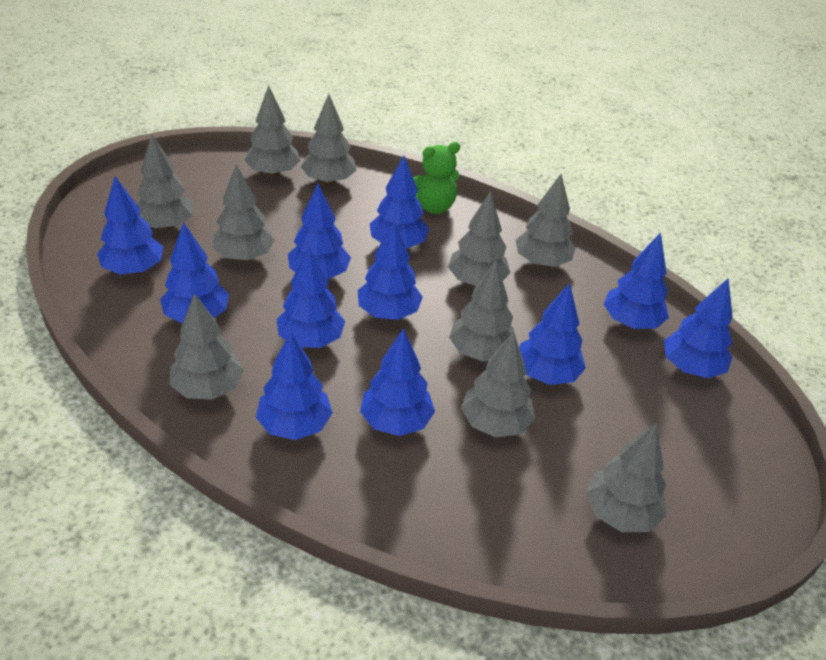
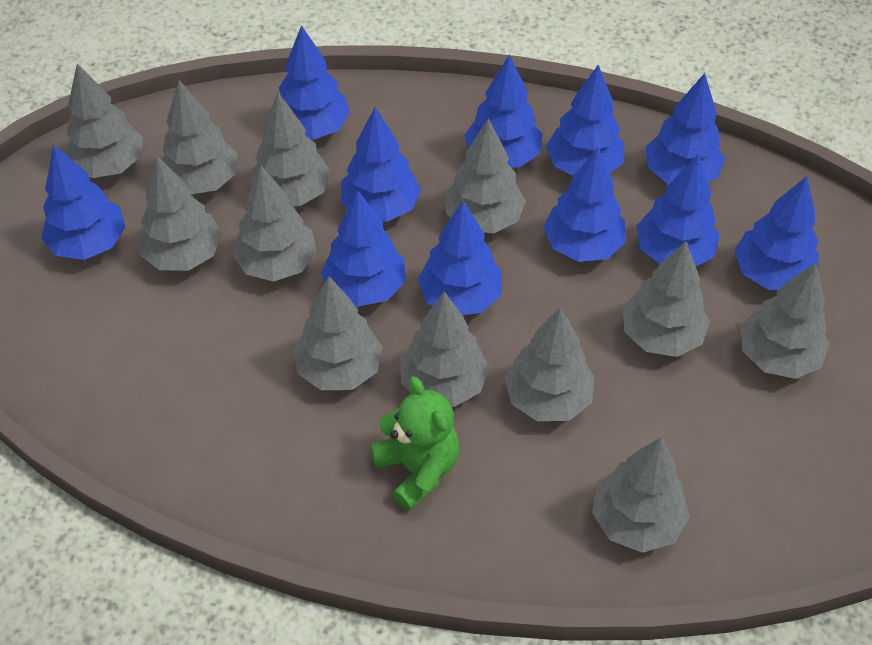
grey tree: [137,134,195,230] [170,293,244,400] [212,164,275,261] [244,85,300,177] [301,94,356,185] [448,191,511,286] [449,261,516,362] [461,331,535,437] [515,174,576,267] [586,424,666,532] = 10 -> [64,63,143,178] [139,156,222,271] [161,80,238,194] [232,166,317,282] [251,92,331,206] [294,276,383,390] [400,291,489,407] [445,118,526,233] [504,307,595,421] [592,438,690,553] [622,241,710,357] [740,263,829,379] = 12

